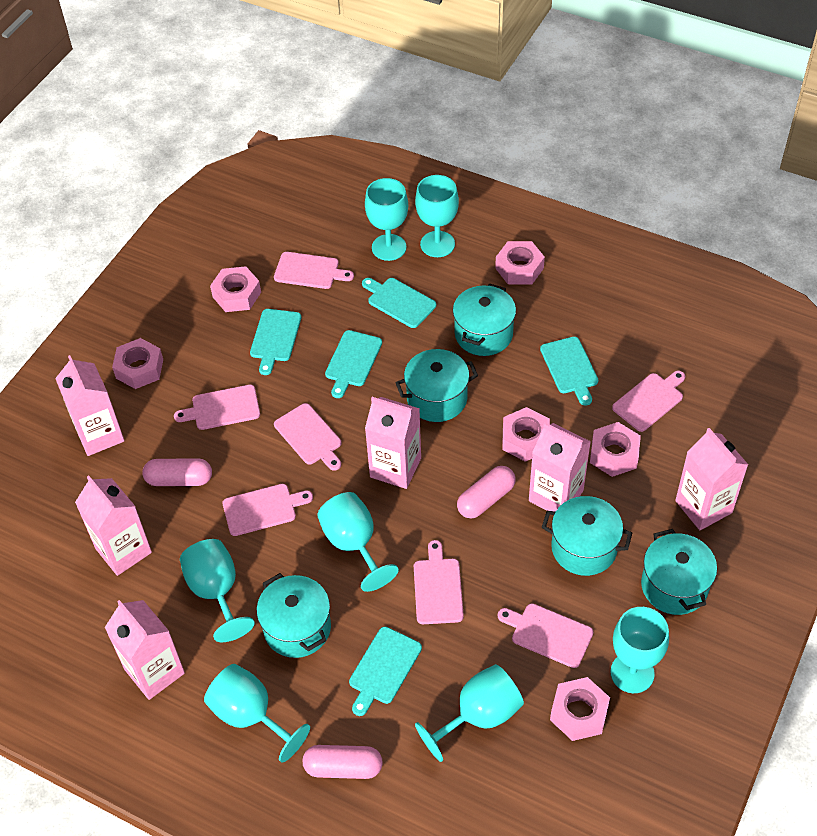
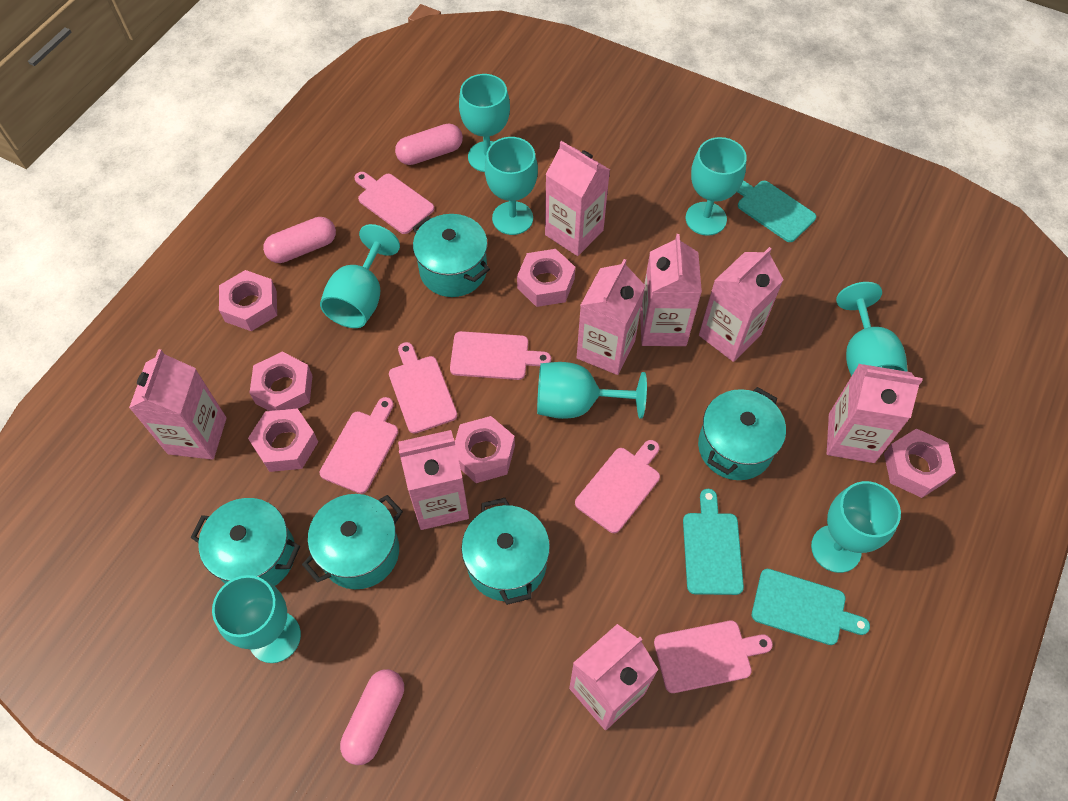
pink carton: [55,355,125,456] [75,475,152,576] [105,600,185,700] [365,397,421,489] [529,422,591,512] [675,428,748,530] = 6 -> [129,349,227,460] [398,430,469,530] [545,141,610,256] [569,624,658,730] [577,259,645,375] [640,234,702,346] [699,247,784,362] [827,364,923,463] = 8
pink cutting board: [174,385,260,430] [222,484,313,536] [274,252,354,289] [274,403,341,471] [414,540,464,624] [498,603,593,668] [612,371,685,432] = 7 -> [320,397,398,494] [354,172,434,234] [389,342,457,434] [450,331,551,380] [575,440,660,533] [654,621,773,693] = 6
turquoise cutting board: [250,309,301,375] [325,330,382,398] [349,627,422,716] [362,278,436,328] [540,337,598,406] = 5 -> [683,489,744,595] [737,180,816,242] [752,569,870,645] = 3
turquoise goblet: [180,539,255,642] [204,664,310,763] [317,492,399,592] [365,178,408,261] [415,175,459,257] [415,664,524,762] [610,607,669,693] = 7 -> [212,575,301,663] [320,224,400,328] [459,74,510,172] [485,137,538,235] [537,362,647,419] [686,137,747,236] [811,481,901,573] [836,282,908,376] = 8

